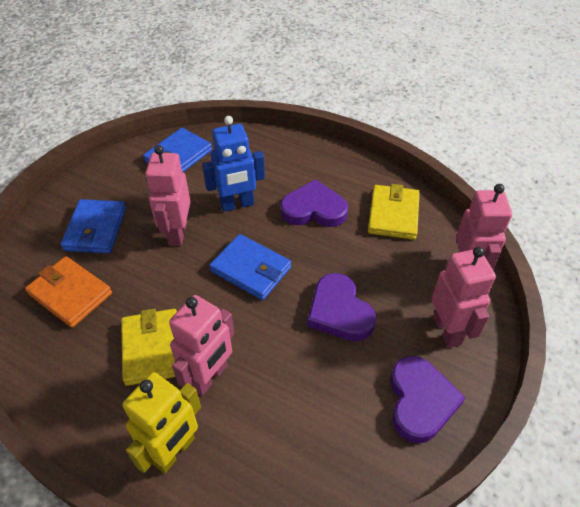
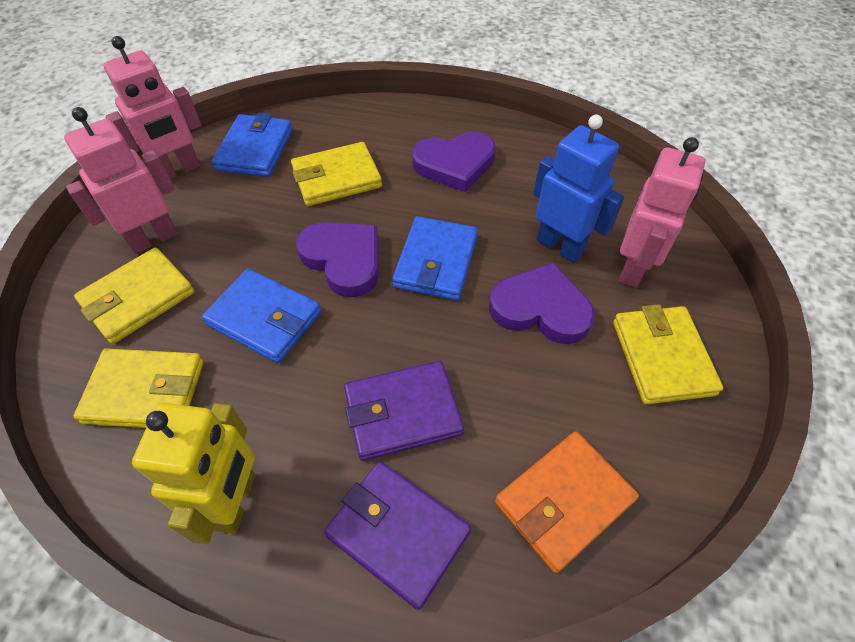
pink robot: [145,145,191,246] [169,295,234,396] [431,247,496,348] [456,184,512,269] = 4 -> [64,107,178,254] [103,36,201,179] [619,137,705,288] = 3
purple wallet: none = 0 -> [324,461,471,610] [344,361,464,461] = 2
yellow wallet: [121,308,177,386] [368,184,420,240] = 2 -> [74,247,194,344] [74,349,204,428] [291,142,382,206] [613,304,723,404] = 4

